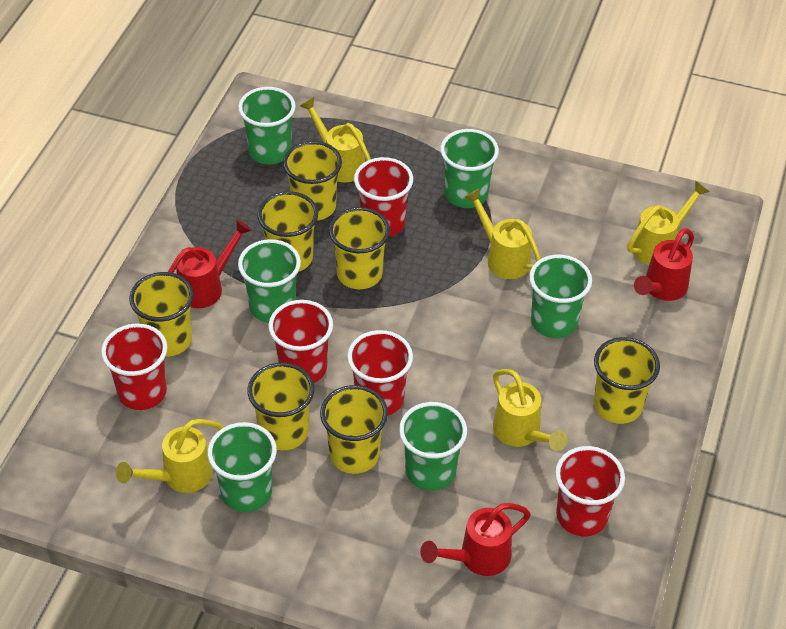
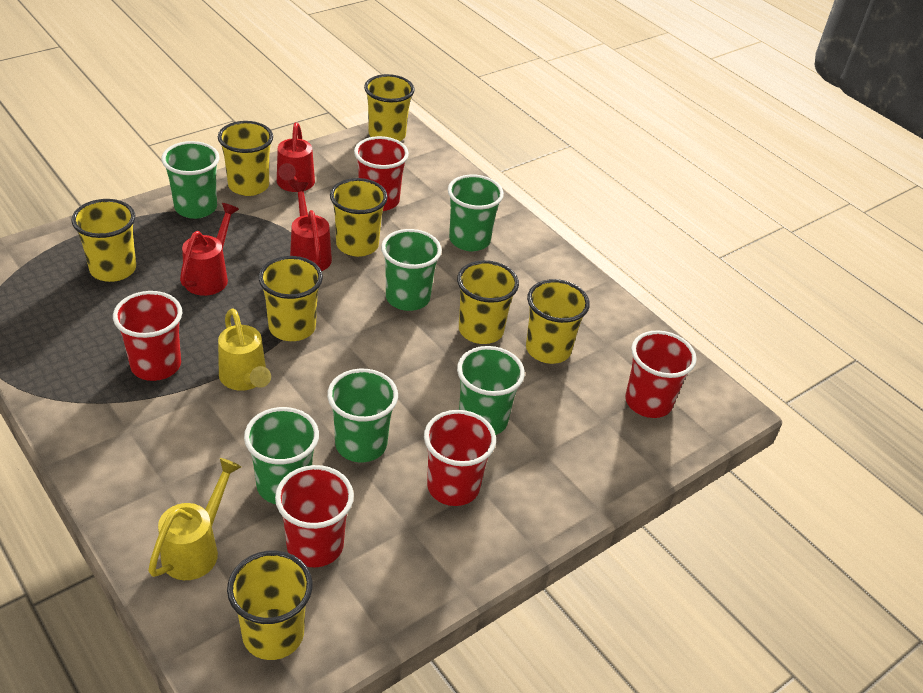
yellow cup: [129,272,194,357] [247,362,314,450] [257,191,318,272] [283,141,342,221] [320,385,388,474] [329,207,390,289] [594,337,660,424] = 7 -> [71,199,136,282] [218,121,273,196] [227,551,313,660] [259,256,323,341] [330,178,388,257] [364,74,415,141] [457,260,519,344] [526,279,590,364] = 8
yellow watering can: [116,419,224,493] [300,97,371,182] [464,188,541,279] [493,369,567,451] [627,181,710,265] = 5 -> [148,458,241,580] [218,308,271,391] = 2

